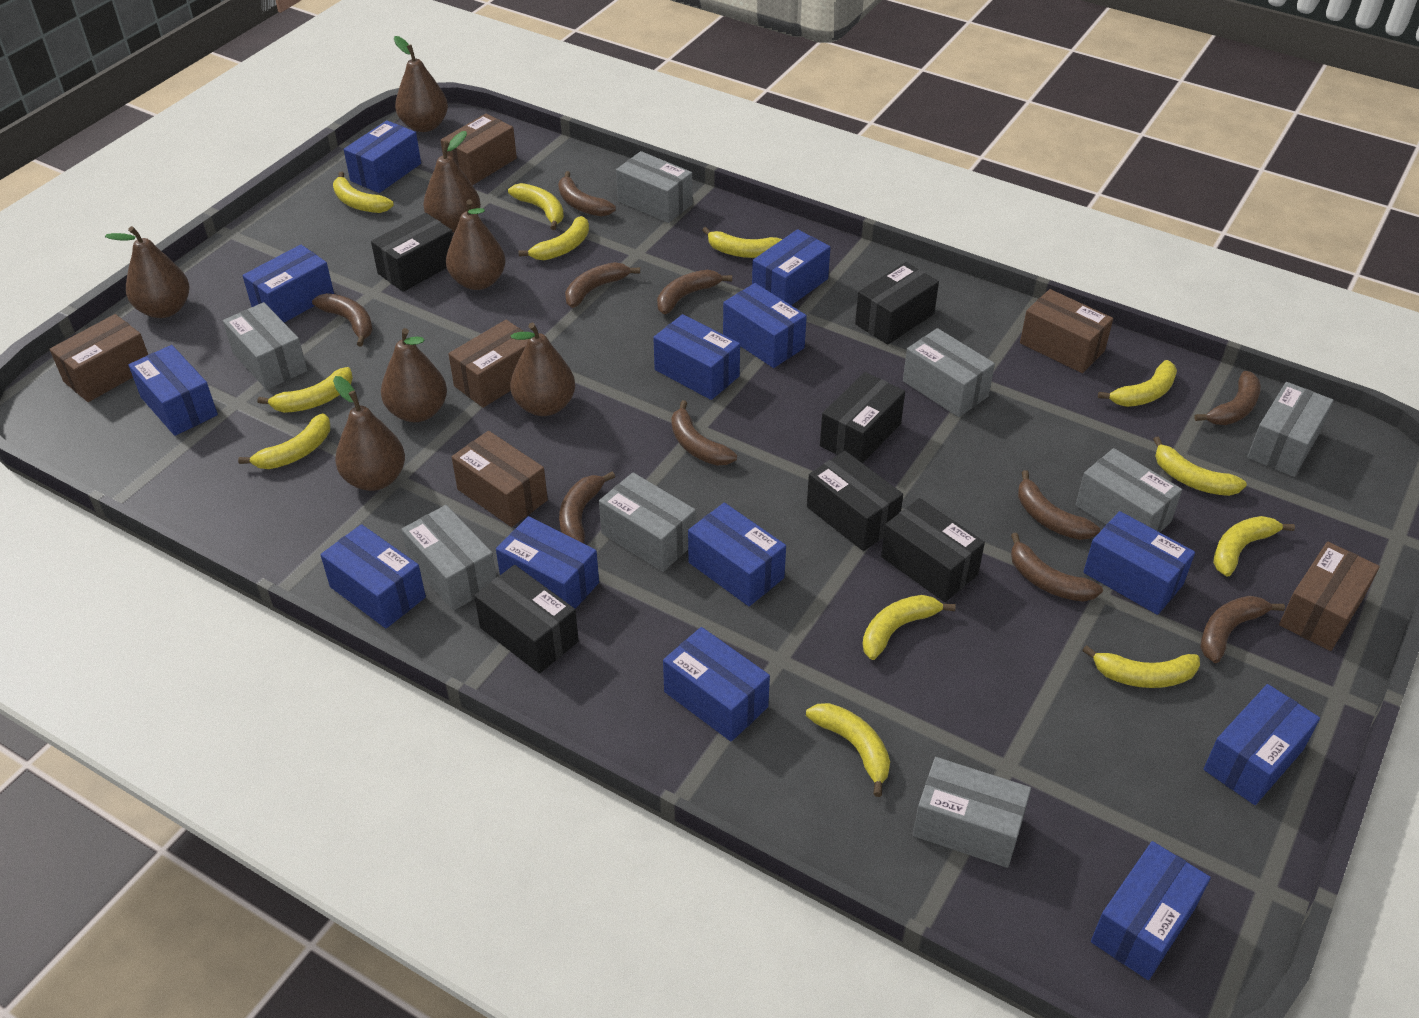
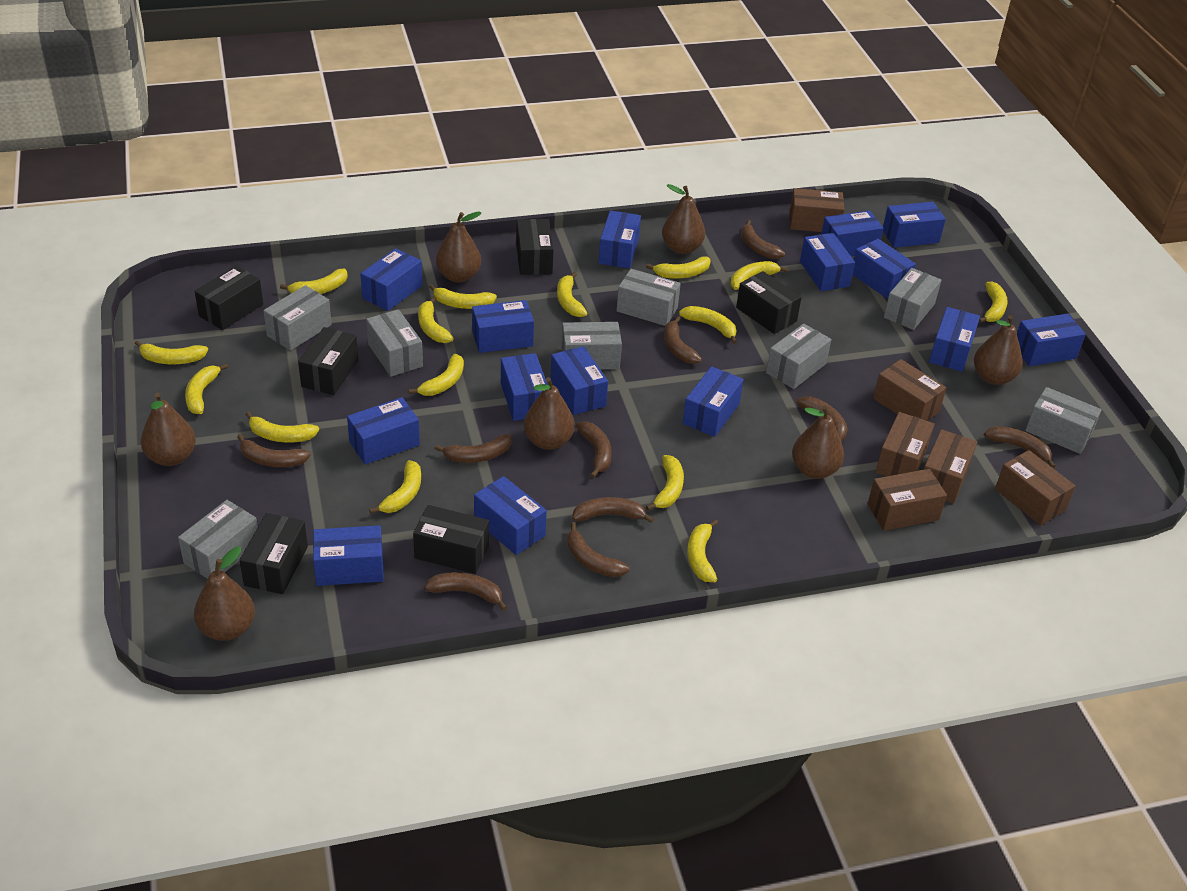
blue box: [129,345,218,436] [242,245,334,323] [320,524,426,628] [344,120,421,193] [496,516,599,609] [653,314,740,400] [663,627,770,742] [688,503,786,606] [723,283,807,368] [752,229,831,305] [1083,511,1195,615] [1091,841,1211,980] [1203,684,1320,805] = 13 -> [313,525,384,586] [347,397,420,465] [360,248,422,311] [472,300,534,353] [474,476,547,555] [501,353,548,421] [551,346,608,415] [599,210,641,269] [683,366,744,437] [800,233,855,291] [821,210,883,256] [853,239,916,299] [883,202,946,248] [929,307,980,372] [1017,314,1086,366] = 15
yellow banana: [238,413,330,469] [258,367,353,413] [333,172,394,213] [508,183,564,230] [518,216,589,260] [702,227,782,258] [806,703,890,797] [863,595,955,660] [1082,645,1200,688] [1098,360,1177,407] [1153,436,1247,496] [1213,516,1295,577] = 12 -> [135,340,208,364] [185,363,228,414] [246,412,319,443] [280,269,348,294] [369,460,421,514] [409,354,464,396] [418,296,453,343] [429,284,497,309] [557,272,587,317] [646,256,711,279] [646,455,684,511] [679,306,737,344] [687,519,718,582] [731,261,788,290] [979,282,1008,323] = 15

